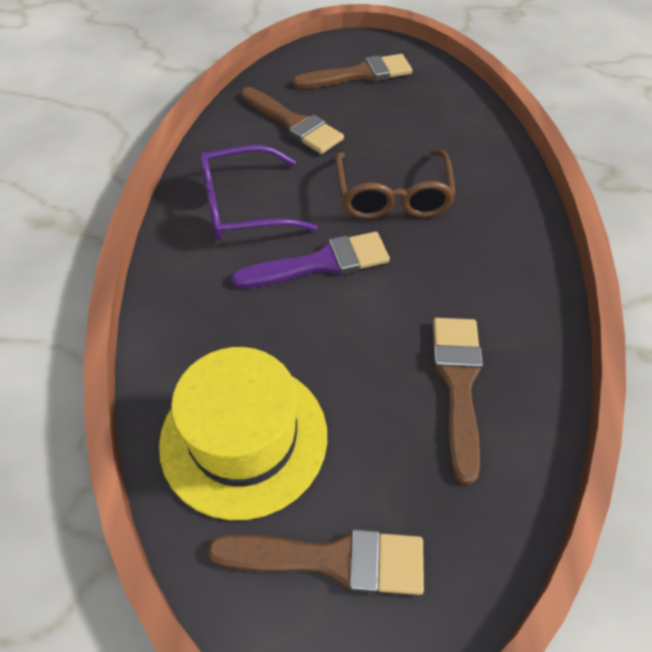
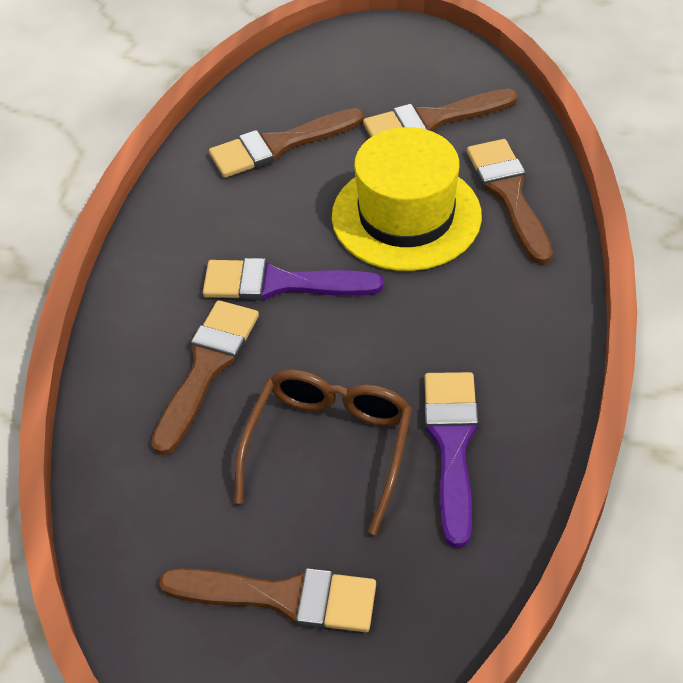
brown brush: [207,529,424,595] [241,87,344,154] [293,54,412,89] [433,318,483,485] = 4 -> [151,300,259,455] [159,568,376,632] [209,108,364,178] [363,89,518,137] [467,139,553,265] = 5
purple brush: [231,232,390,288] = 1 -> [203,258,383,301] [424,372,478,548] = 2
purple glasses: [199,145,317,240] = 1 -> none = 0

